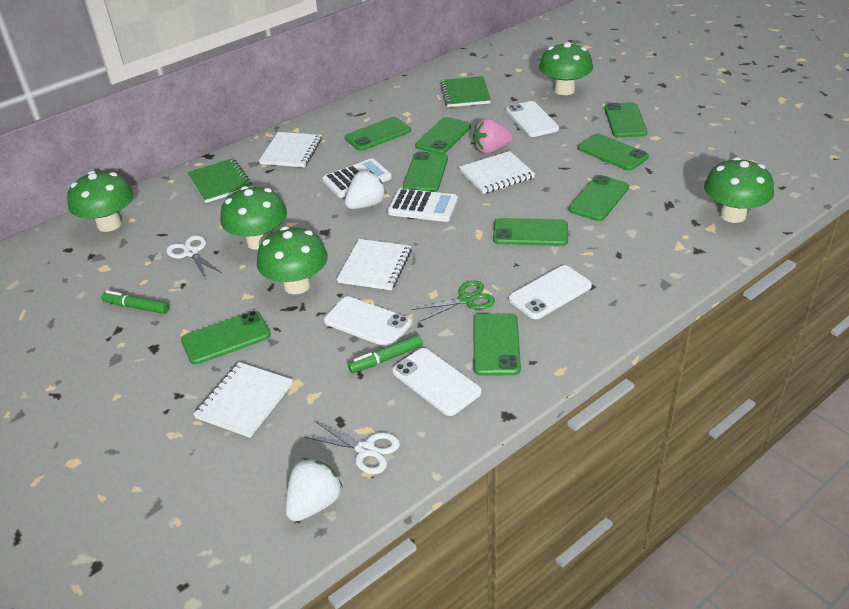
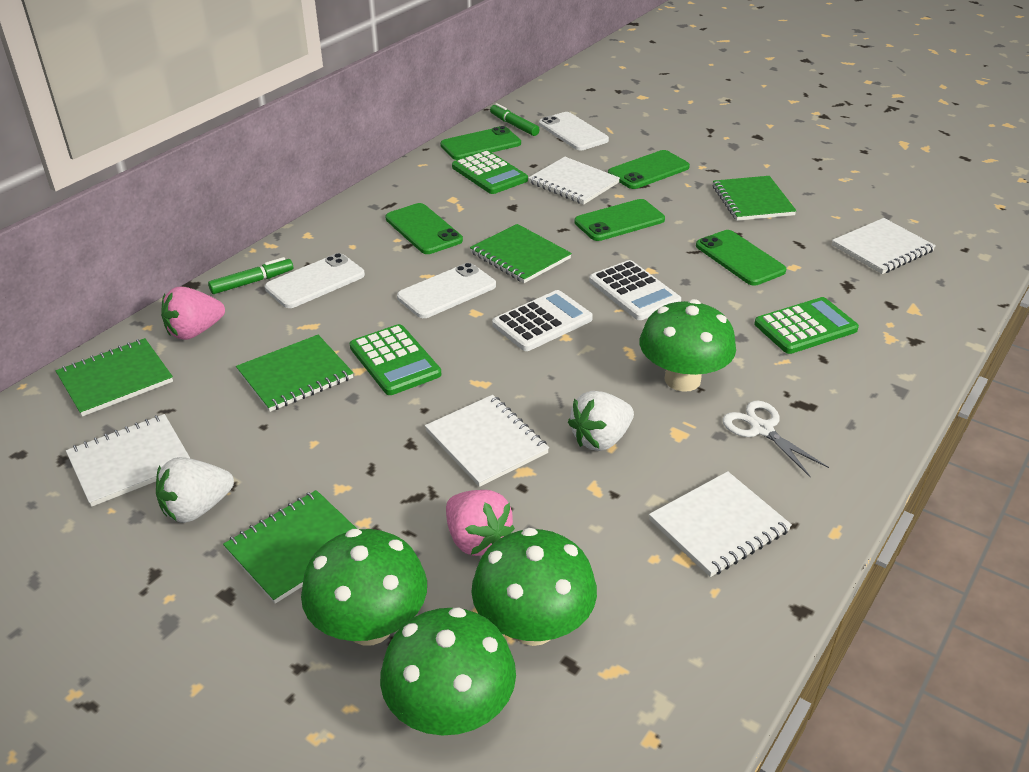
green calculator: none = 0 -> [350,324,441,395] [452,150,528,194] [754,297,859,354] = 3
green mushroom: [67,171,133,232] [220,186,287,250] [257,227,328,294] [539,42,593,95] [704,157,774,223] = 5 -> [301,529,427,646] [380,607,516,736] [471,528,597,646] [640,299,736,392] = 4
green notebook: [187,158,253,203] [440,76,491,107] = 2 -> [56,338,173,416] [223,490,357,604] [236,335,353,412] [470,224,572,283] [713,176,797,221] = 5
green phone: [181,311,271,365] [345,117,411,151] [403,152,448,192] [415,117,471,153] [473,313,521,376] [493,218,568,246] [568,175,629,221] [578,134,649,171] [604,102,647,138] = 9 -> [385,203,463,254] [440,126,521,160] [574,199,665,241] [608,150,690,189] [696,230,786,286] = 5
green scissors: [412,281,495,322] = 1 -> none = 0
pink strawberry: [473,119,513,154] = 1 -> [161,287,225,340] [446,490,515,556] = 2
white notebook: [193,362,293,438] [259,132,322,167] [337,239,412,290] [459,151,535,194] = 4 -> [66,414,191,507] [425,395,549,487] [528,157,620,205] [649,471,792,577] [832,218,936,274] = 5
white phone: [324,297,411,347] [392,348,482,416] [506,101,559,137] [509,265,592,319] = 4 -> [265,253,365,308] [397,263,496,318] [539,112,609,150] = 3
white scissors: [166,235,222,279] [304,421,400,474] = 2 -> [723,401,829,477] = 1

